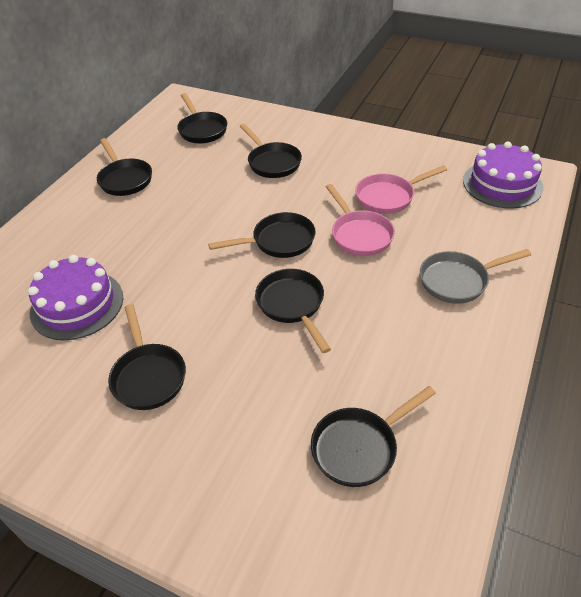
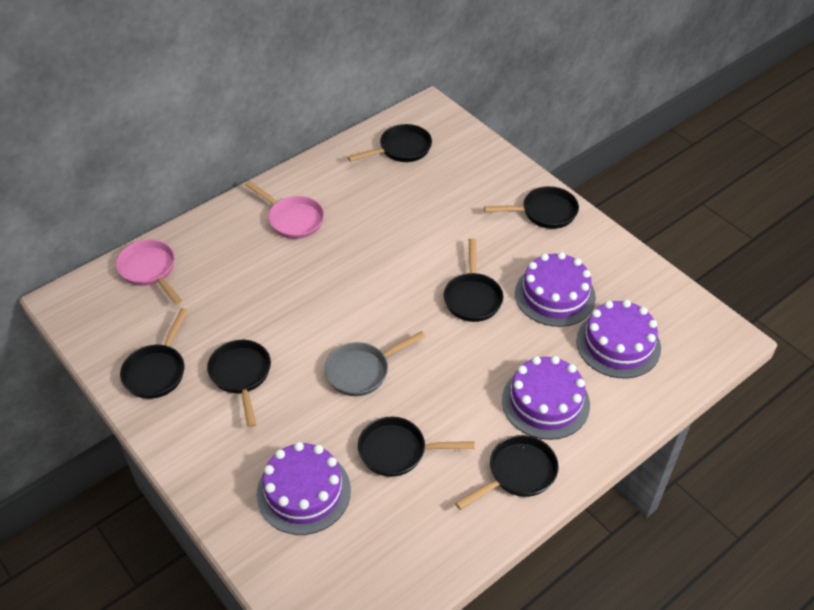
purple cake: [28,255,123,340] [463,142,544,208] = 2 -> [257,442,351,535] [502,356,590,440] [515,252,596,327] [576,300,661,378] = 4

